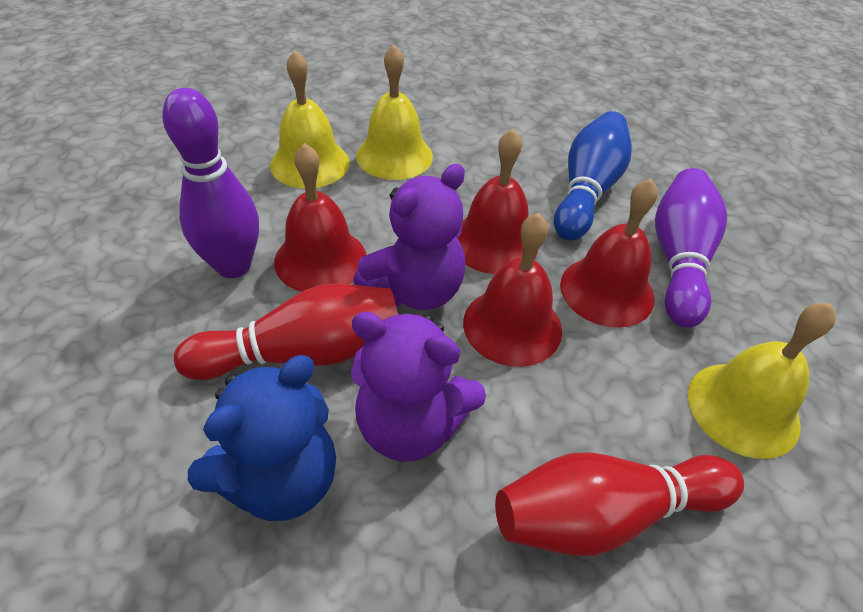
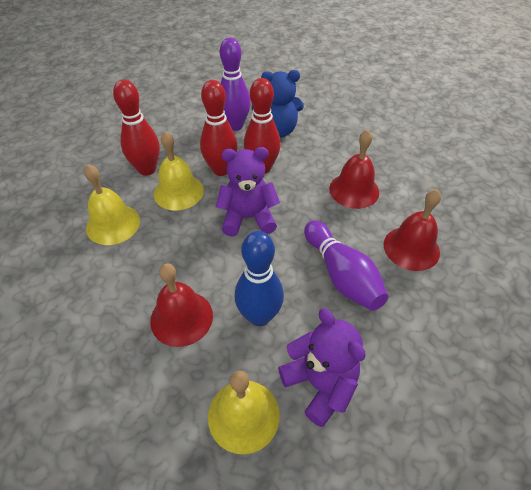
red bell: [274,143,366,292] [458,129,538,274] [463,213,562,367] [560,178,658,328] = 4 -> [150,264,213,347] [329,130,379,209] [384,189,441,271] = 3
red bowling pin: [174,284,398,380] [495,452,744,556] = 2 -> [113,80,160,176] [200,80,237,176] [244,78,281,174] = 3

